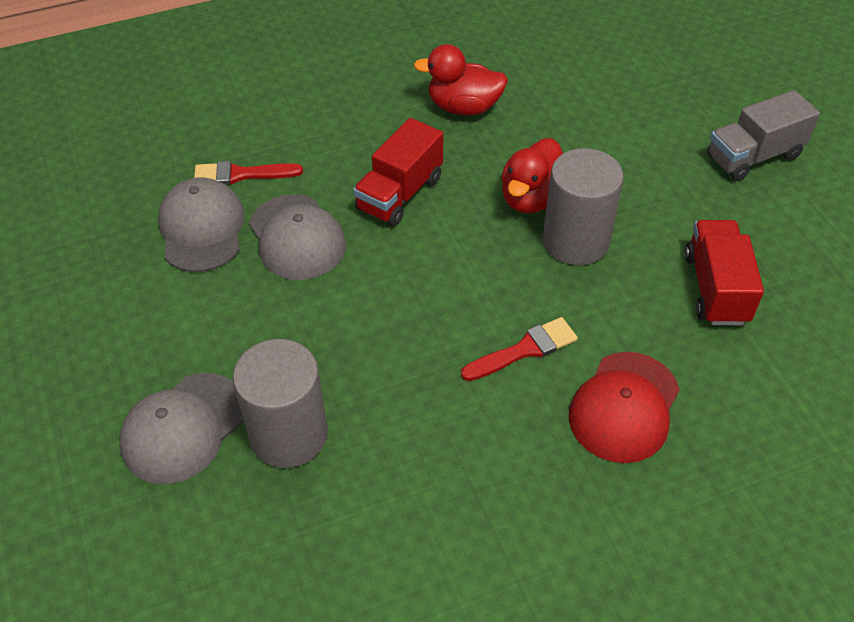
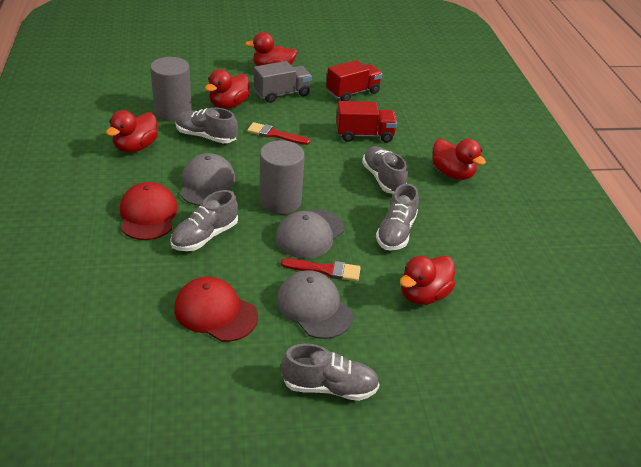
grey shoe: none = 0 -> [170,190,238,251] [175,108,238,143] [281,343,380,401] [362,146,408,194] [376,184,419,251] = 5
red cap: [569,352,680,463] = 1 -> [120,182,178,240] [174,277,258,342] = 2
red duck: [413,44,508,115] [501,138,563,213] = 2 -> [106,110,158,152] [205,69,250,109] [245,32,297,66] [400,256,455,305] [433,139,486,180] = 5

